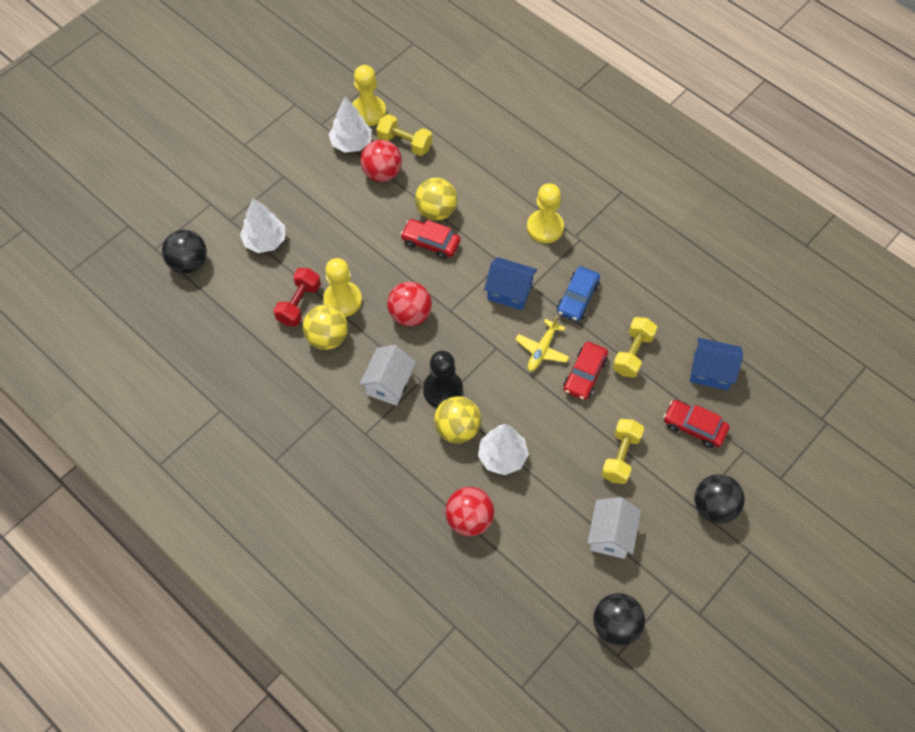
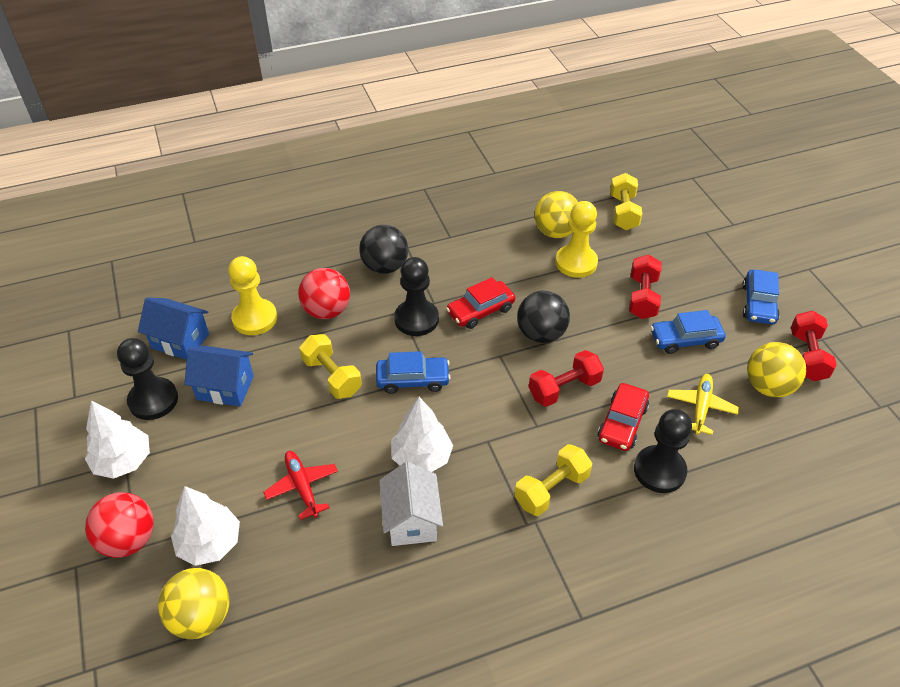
black ball: [162,230,207,274] [593,593,645,646] [695,474,745,523] = 3 -> [359,225,408,274] [517,291,570,343] = 2
black pawn: [423,351,463,408] = 1 -> [117,338,178,420] [394,257,439,336] [634,409,692,493] = 3
blue car: [557,266,600,321] = 1 -> [376,351,451,394] [651,310,726,354] [743,269,780,325] = 3
red ball: [360,140,402,182] [387,282,432,326] [445,487,494,536] = 3 -> [85,492,154,558] [298,268,350,319] = 2
red car: [400,219,461,259] [563,342,608,400] [664,400,730,448] = 3 -> [446,277,516,329] [598,383,649,451] = 2
red dumbbell: [274,268,321,326] = 1 -> [529,350,604,407] [629,254,662,319] [791,311,837,381] = 3
red plane: none = 0 -> [263,451,338,520] = 1
white house: [359,345,416,406] [587,497,641,559] = 2 -> [379,462,443,546] = 1
yellow pawn: [323,258,362,317] [352,65,386,126] [527,183,564,243] = 3 -> [228,256,277,335] [556,201,598,278] = 2

